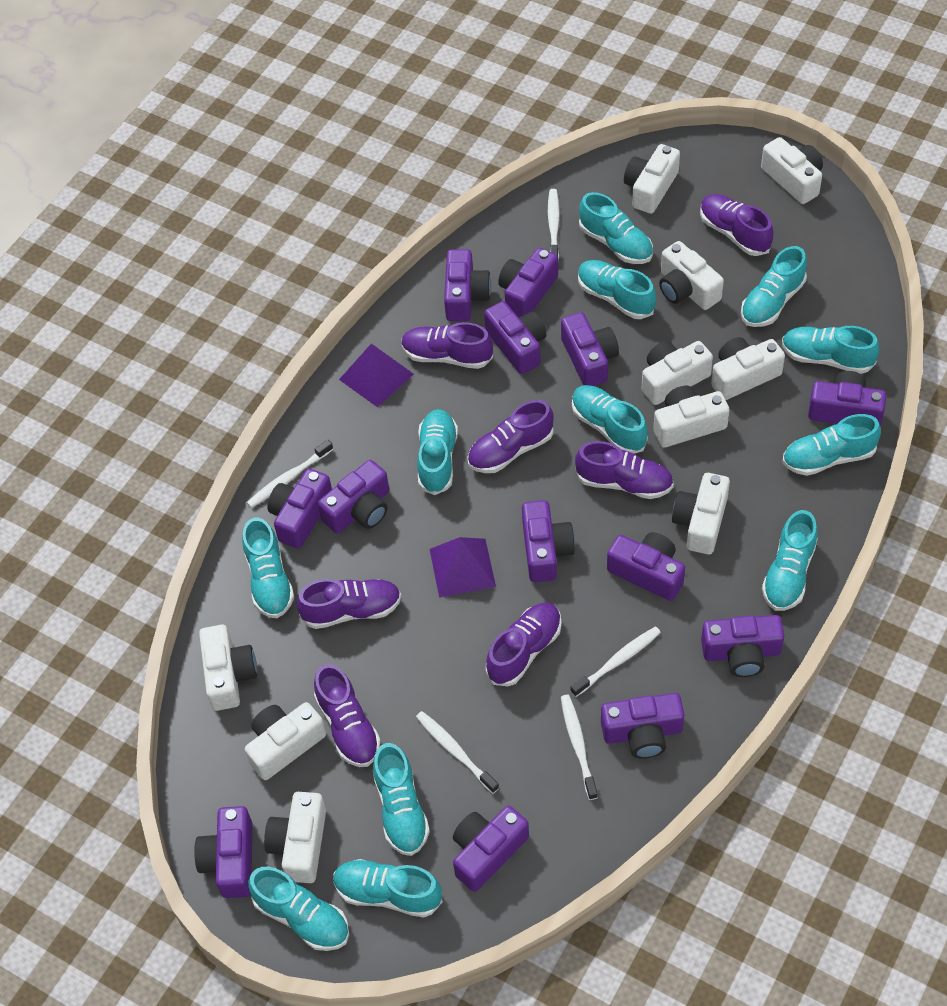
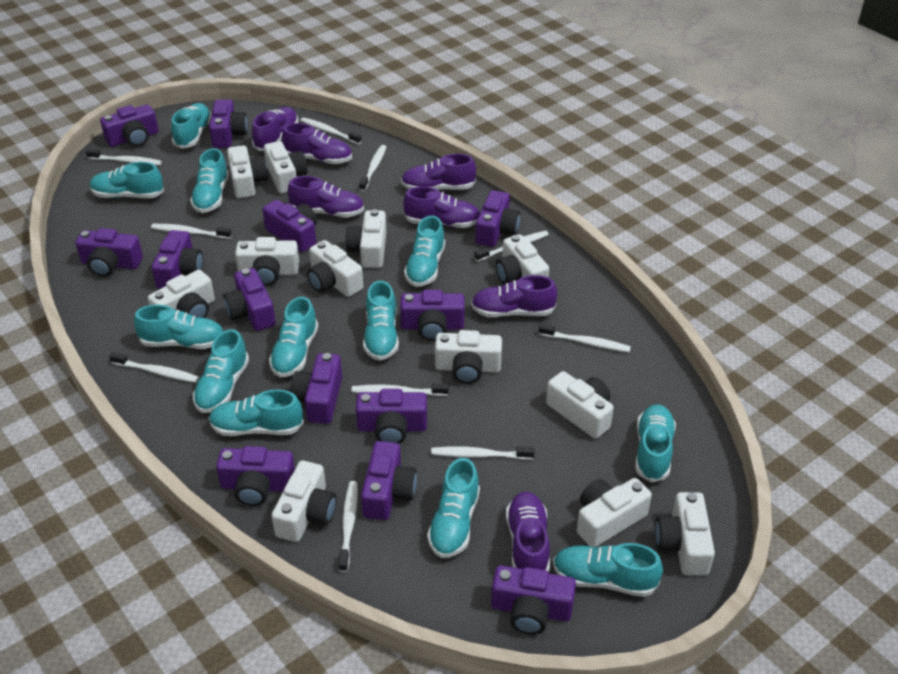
purple pyramid: [339,344,414,408] [429,537,496,598] = 2 -> none = 0
white camera: [199,625,257,711] [245,702,326,780] [264,792,326,883] [624,144,680,214] [641,341,713,405] [653,386,730,448] [659,241,724,310] [672,473,730,555] [711,337,785,400] [761,137,823,204] = 10 -> [148,270,215,318] [227,145,268,198] [235,237,299,286] [264,141,307,194] [272,461,337,542] [307,240,363,297] [345,209,386,268] [435,330,502,384] [496,234,549,285] [546,371,614,439] [577,478,652,547] [655,492,715,575] = 12
white toothbrush: [247,440,333,508] [416,711,499,794] [548,189,560,262] [561,695,598,800] [571,626,661,697] = 5 -> [86,149,162,165] [109,352,199,383] [151,224,232,239] [300,117,362,144] [338,481,358,572] [351,383,449,396] [359,145,386,191] [431,446,534,460] [474,230,549,262] [539,324,631,352] = 10

